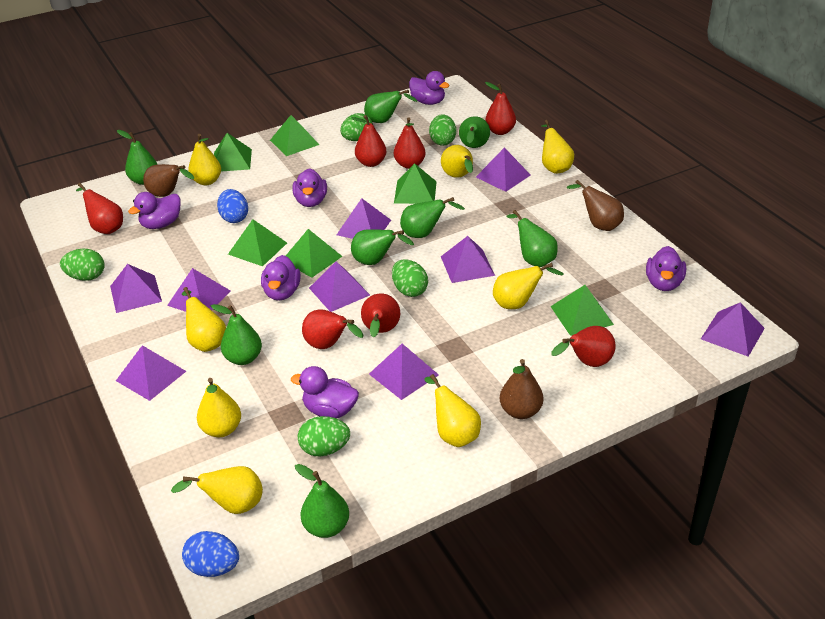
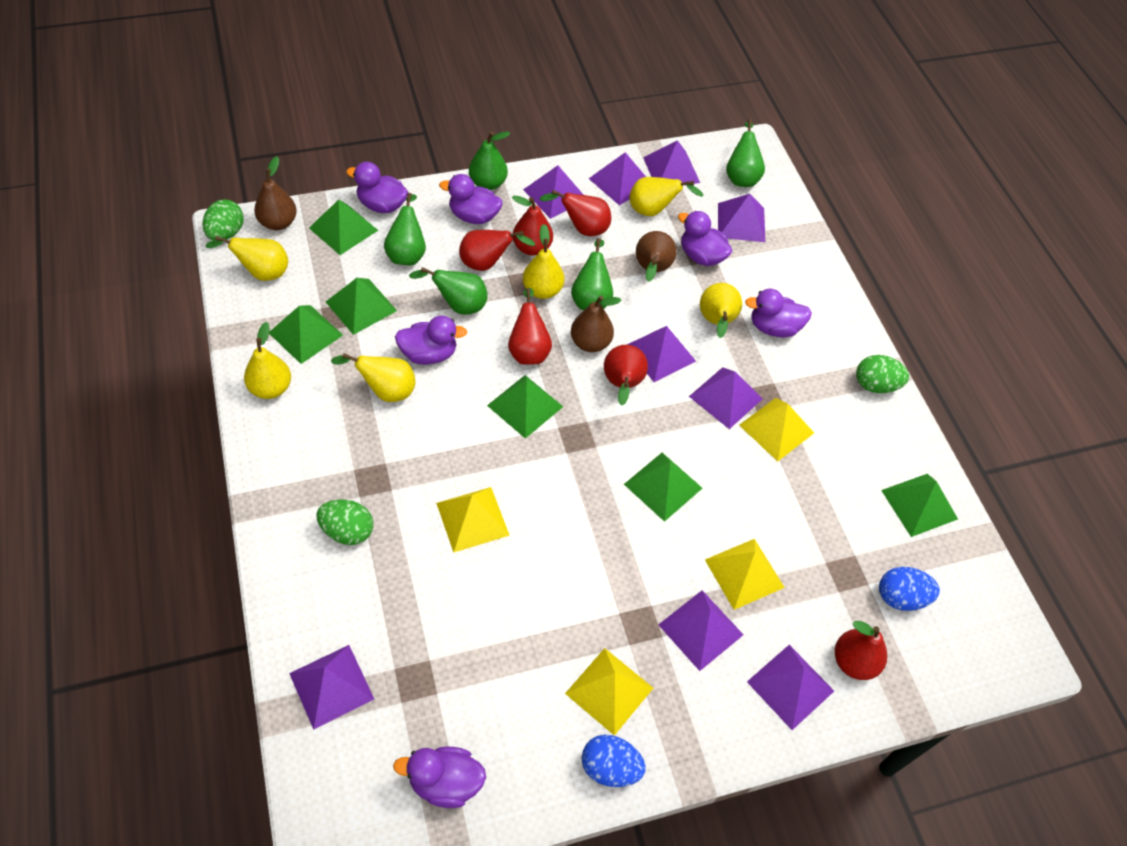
green egg: [60,249,105,281] [298,416,350,456] [340,113,373,141] [392,259,428,297] [429,114,456,146] = 5 -> [202,199,244,240] [316,500,373,545] [856,355,909,393] = 3
green pear: [117,130,157,185] [211,304,262,365] [295,464,349,538] [351,229,414,265] [364,90,417,123] [400,197,465,238] [459,116,490,148] [506,210,558,267] = 8 -> [384,193,426,265] [409,267,488,315] [469,132,510,190] [571,238,613,310] [726,119,765,187] = 5
red pear: [76,183,123,234] [302,309,363,349] [351,115,386,167] [361,293,400,338] [394,117,425,169] [485,82,516,135] [551,326,616,367] = 7 -> [459,230,535,271] [508,288,552,365] [512,196,553,256] [539,190,611,236] [604,345,648,406] [835,621,887,680] = 6
yellow pear: [171,466,263,514] [182,287,226,352] [188,134,221,185] [197,378,241,437] [424,374,481,447] [441,145,473,178] [493,263,564,309] [541,120,574,174] = 8 -> [205,236,288,281] [244,322,291,399] [331,353,416,402] [523,224,564,299] [629,177,704,216] [700,283,742,338] = 6
yellow pyramid: none = 0 -> [436,487,510,553] [565,648,653,736] [705,539,785,610] [739,398,814,461] = 4

